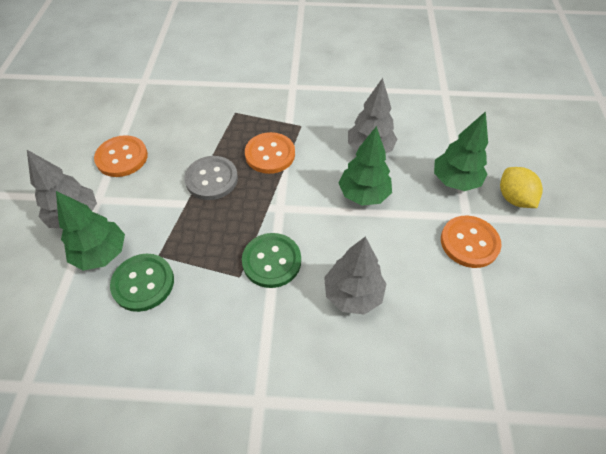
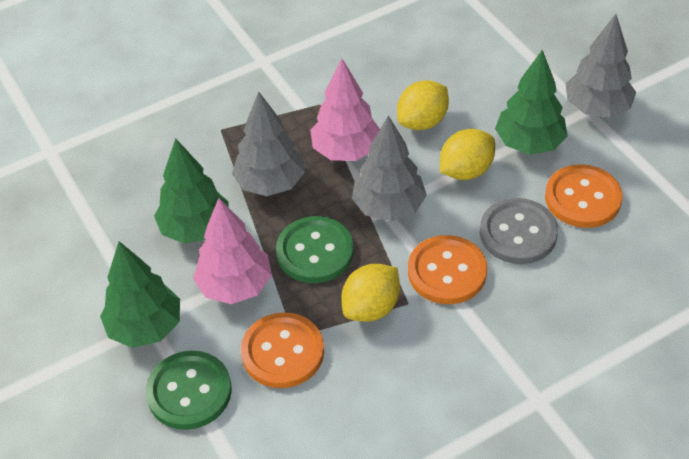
pink tree: none = 0 -> [193,198,272,304] [310,58,380,161] = 2
yellow lemon: [500,167,543,208] = 1 -> [341,264,400,322] [397,80,449,130] [440,129,495,180] = 3

